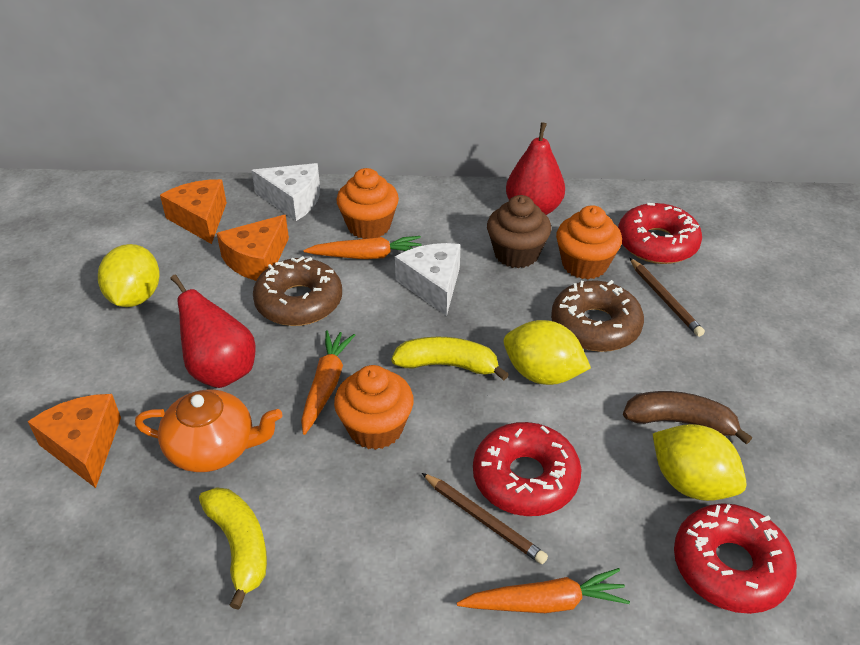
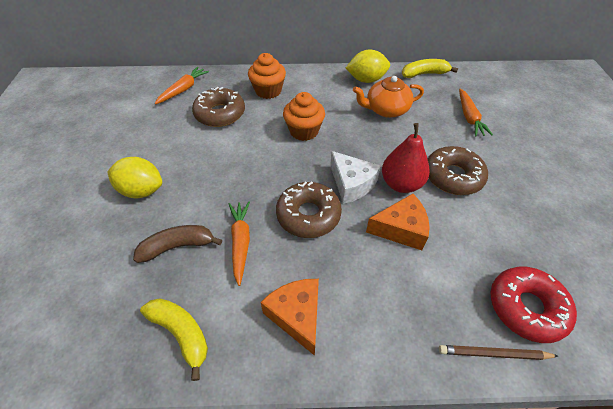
brown cupcake: [487,195,551,268] = 1 -> none = 0
brown donut: [253,256,342,326] [551,280,644,352] = 2 -> [192,87,245,127] [276,181,342,238] [428,146,488,195] = 3
brown pencil: [422,473,548,564] [630,258,705,337] = 2 -> [439,345,558,360] = 1
orange cheese: [28,394,121,488] [160,179,227,244] [217,215,289,281] = 3 -> [260,279,319,356] [366,194,430,250] = 2
orange cupcake: [334,365,414,450] [336,168,399,239] [556,205,622,279] = 3 -> [248,53,286,99] [283,92,325,141] = 2
red donut: [473,422,582,516] [618,203,702,264] [674,503,797,614] = 3 -> [490,267,577,343] = 1
red pear: [171,275,256,388] [506,122,565,215] = 2 -> [382,123,430,193] = 1
white cheese: [251,163,320,221] [395,243,461,316] = 2 -> [330,151,381,204] = 1
yellow lemon: [98,244,160,307] [504,320,591,385] [652,424,746,501] = 3 -> [107,157,162,198] [346,49,390,83] = 2

